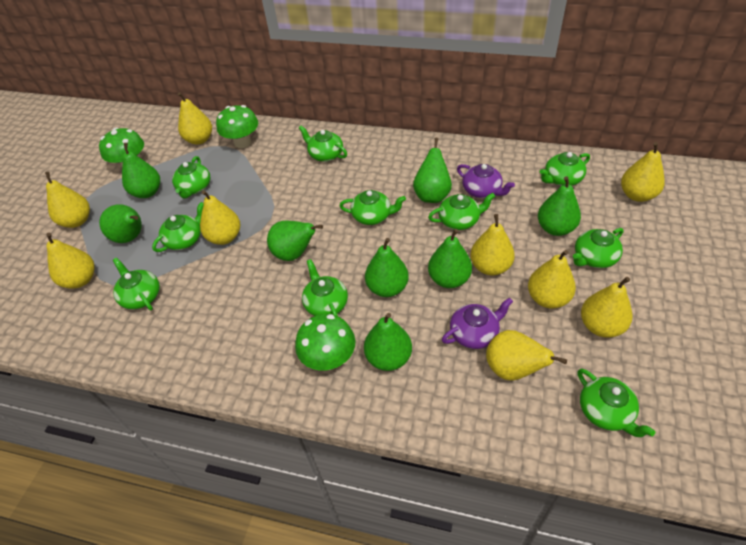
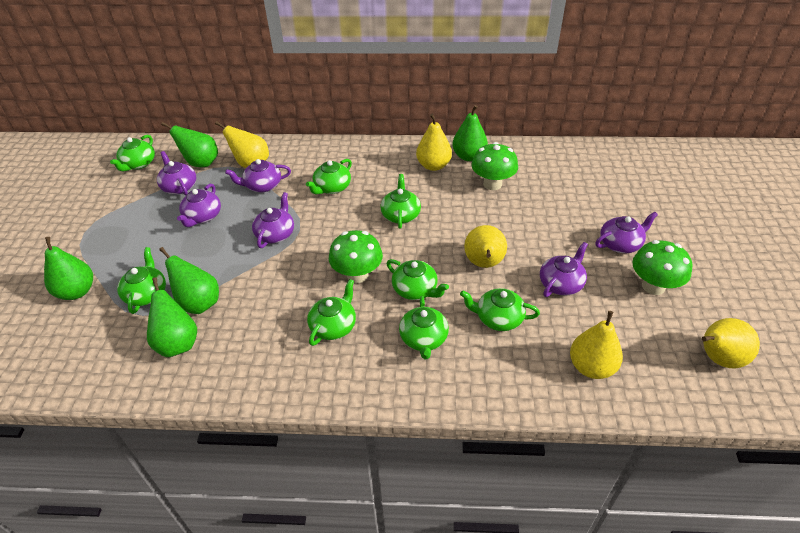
green pear: [99,204,142,243] [122,143,160,198] [267,221,323,261] [364,313,412,371] [365,238,409,297] [413,138,452,203] [428,229,472,288] [538,176,581,236] = 8 -> [44,237,93,300] [147,277,197,357] [159,247,219,314] [161,122,218,167] [452,105,488,161] = 5
green teapot: [113,258,160,311] [152,202,204,252] [172,156,210,198] [299,125,347,162] [302,259,348,316] [340,190,406,225] [428,193,495,230] [539,152,590,186] [573,228,624,268] [578,369,655,437] = 10 -> [110,135,155,172] [117,247,166,314] [306,159,352,194] [307,279,356,346] [380,174,421,229] [386,259,449,300] [399,296,449,359] [460,288,540,331] = 8
purple teapot: [442,298,513,349] [457,164,515,198] = 2 -> [157,151,196,195] [177,184,221,227] [225,159,291,192] [252,192,294,248] [540,242,588,297] [595,212,658,253] = 6
yellow pear: [45,172,90,228] [46,233,95,289] [178,92,212,145] [200,190,240,245] [470,214,515,275] [486,330,567,380] [528,250,576,308] [581,277,633,338] [621,142,665,202] = 9 -> [215,121,269,168] [416,114,452,171] [464,225,507,268] [570,311,623,379] [702,318,760,368] = 5

